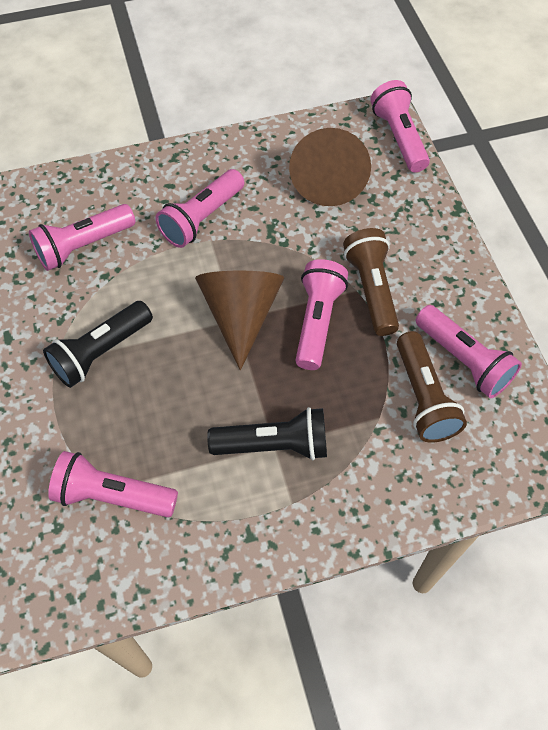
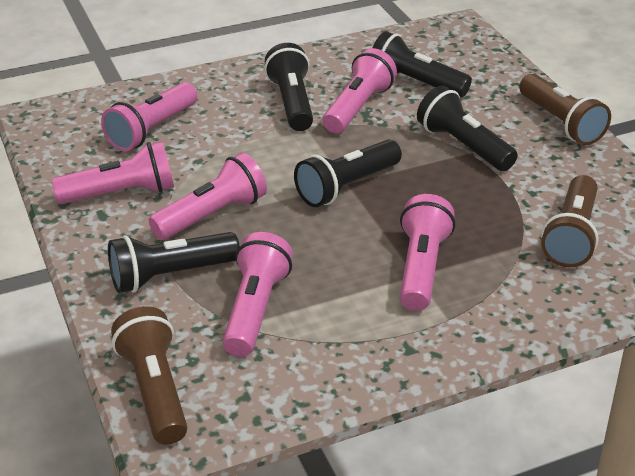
black flashlight: [43,301,153,388] [207,407,327,460] = 2 -> [108,232,240,293] [264,43,313,131] [294,139,402,207] [372,31,472,97] [417,86,518,171] = 5
brown cone: [195,271,284,370] [289,128,371,206] = 2 -> none = 0
brown flashlight: [343,228,399,336] [397,331,467,443] = 2 -> [111,306,188,445] [519,74,611,145] [541,175,599,268] = 3

